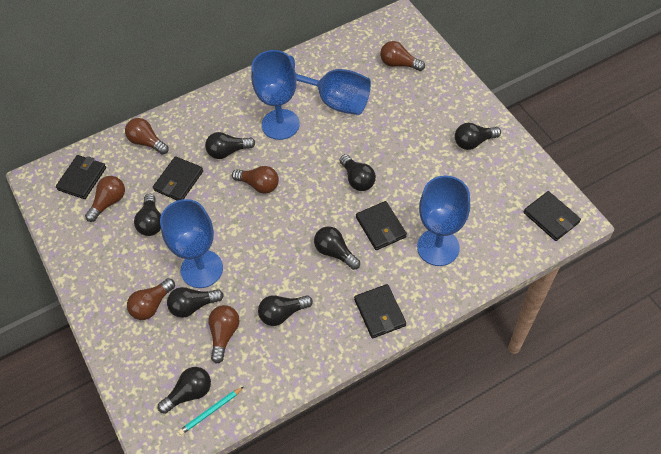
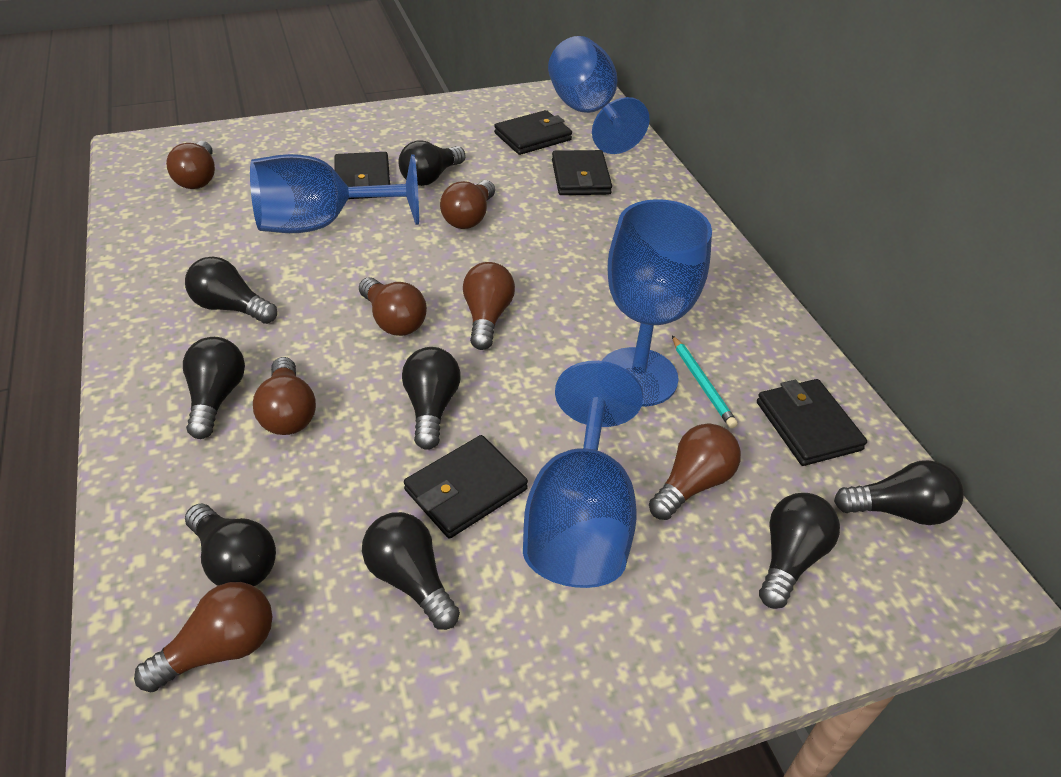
brown light bulb: [85,176,125,222] [125,118,168,155] [127,278,175,320] [208,305,240,364] [232,166,279,194] [380,41,425,71] = 6 -> [134,582,272,692] [166,141,215,189] [253,357,316,435] [359,277,427,336] [440,180,495,229] [463,262,515,350] [649,424,741,520] = 7

